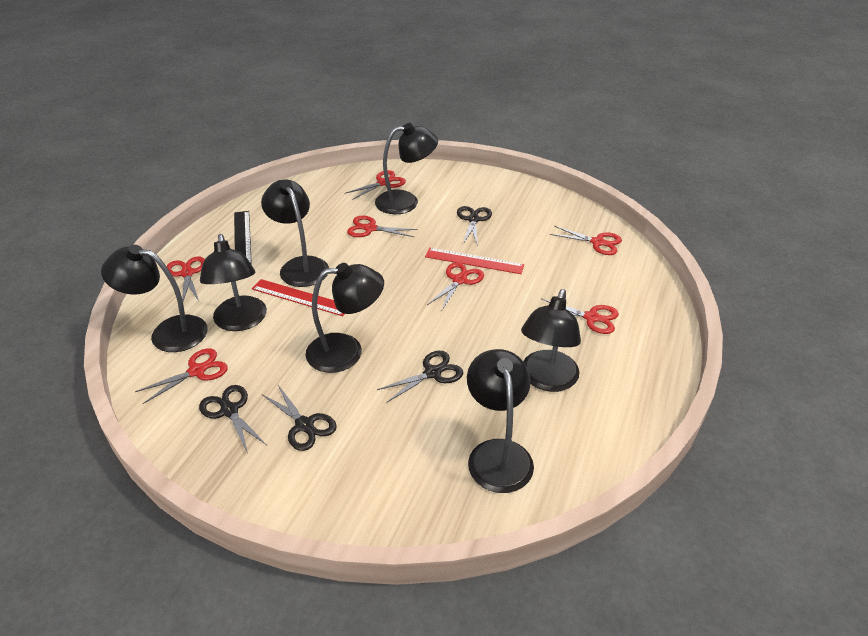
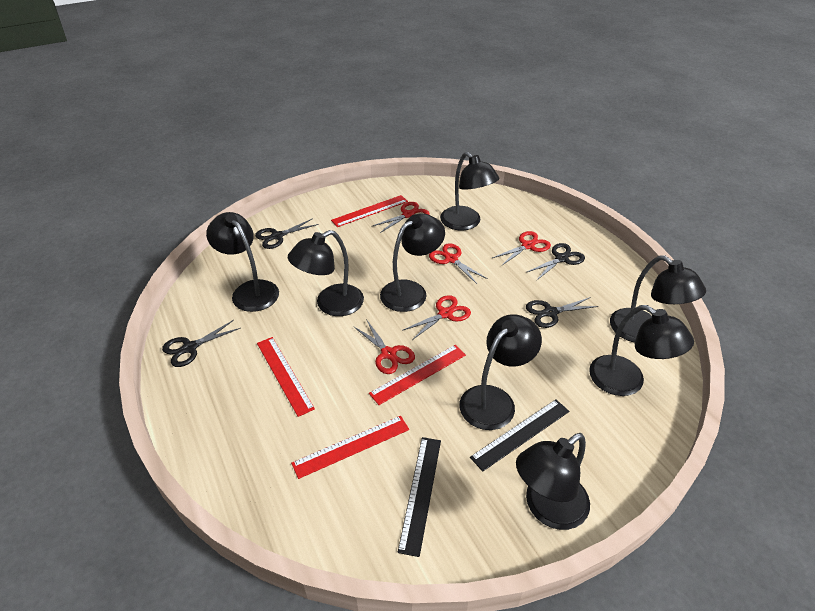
black lamp: [101,245,208,352] [200,234,267,331] [261,179,329,287] [305,263,384,373] [375,123,438,214] [467,349,534,493] [521,289,581,392] = 7 -> [206,212,279,312] [288,230,364,316] [380,213,445,312] [440,152,499,231] [459,314,542,430] [516,433,590,530] [589,305,694,396] [610,255,706,342] = 8
black ruler: [234,211,252,265] = 1 -> [398,437,441,557] [470,400,569,472] = 2
red ruler: [252,279,345,316] [425,248,524,274] = 2 -> [257,337,315,417] [291,416,409,479] [331,195,408,227] [369,345,466,405] = 4
red scissors: [135,348,228,404] [166,256,205,301] [346,170,406,200] [347,216,417,237] [427,262,484,310] [541,298,619,334] [550,226,622,255] = 7 -> [353,319,415,374] [373,202,430,233] [402,295,471,340] [429,243,488,284] [492,231,551,266] = 5

